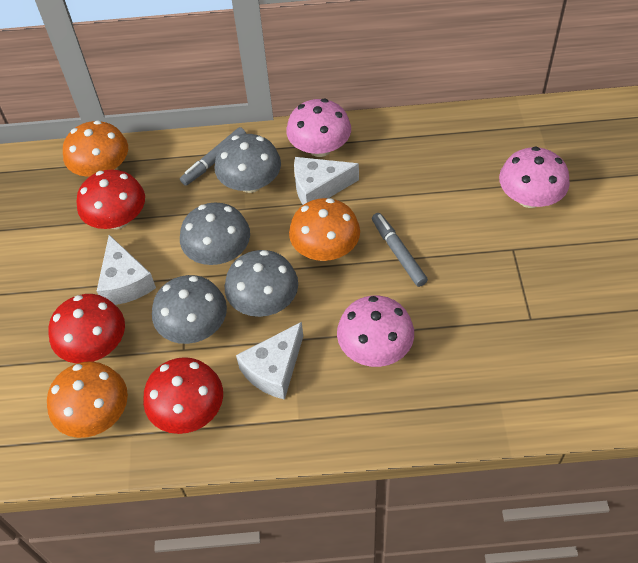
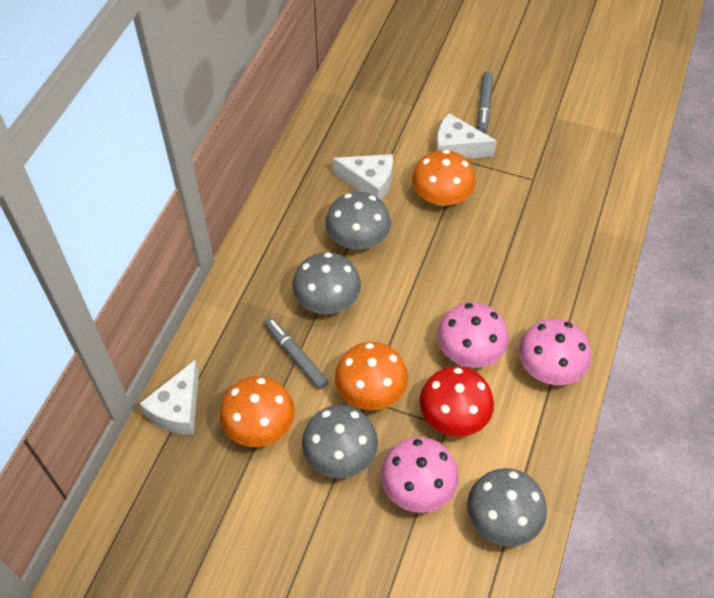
red mushroom: [48,294,125,363] [77,170,145,229] [143,357,223,434] = 3 -> [419,366,494,437] = 1

